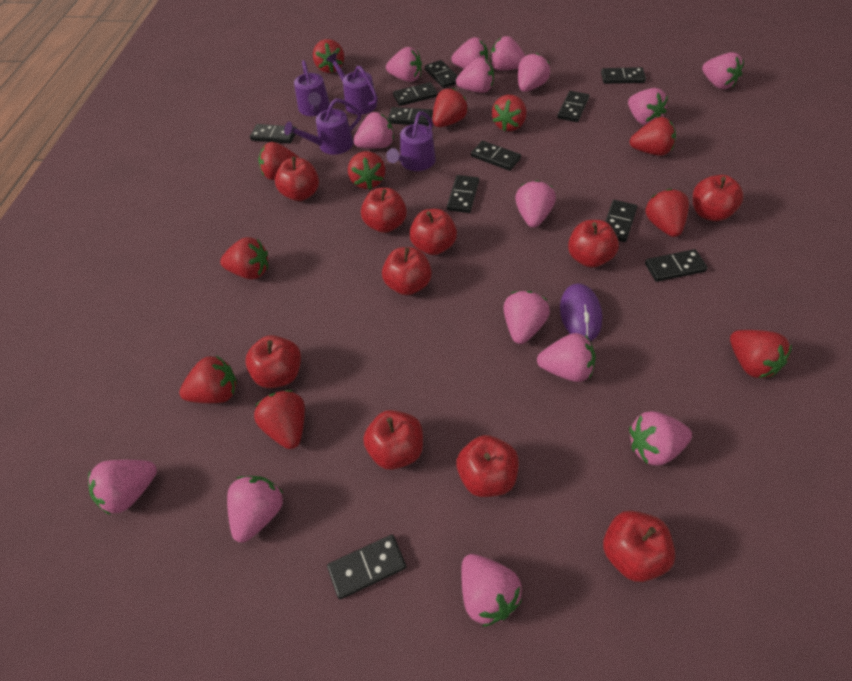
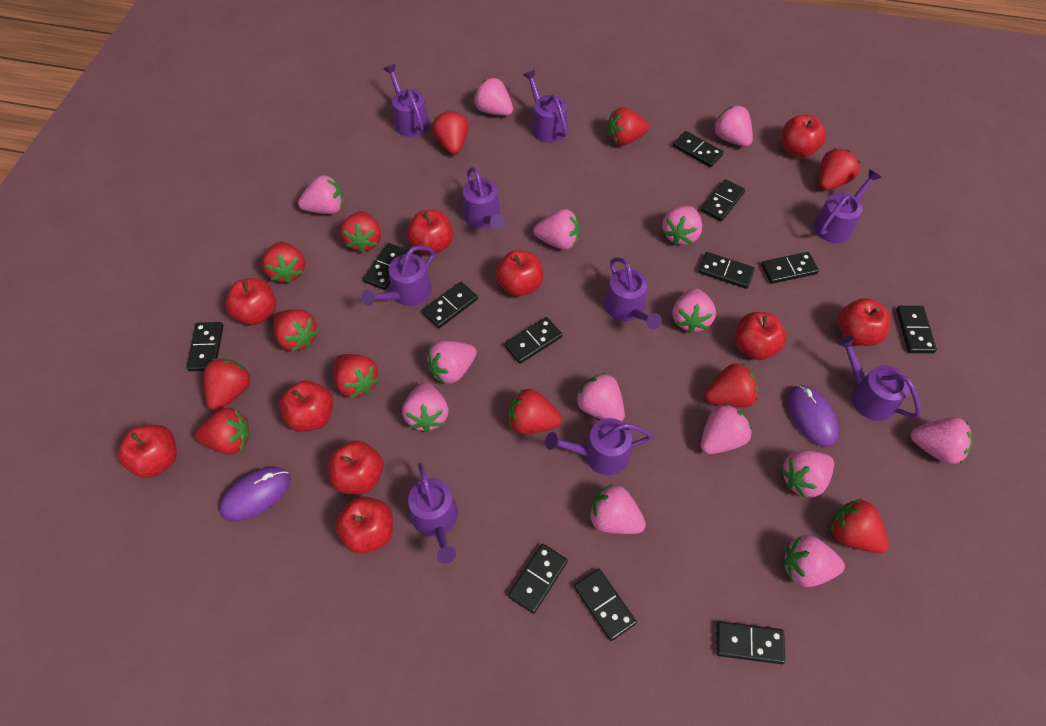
black domino: [250,124,297,144] [327,535,406,599] [388,107,433,126] [393,82,438,106] [425,60,458,88] [447,175,479,213] [471,141,521,171] [557,91,589,122] [601,67,646,84] [605,200,638,242] [645,249,708,282] = 11 -> [186,322,223,371] [363,243,409,290] [422,282,478,328] [504,317,562,364] [508,544,568,614] [574,569,637,641] [673,131,724,167] [698,252,755,289] [701,179,745,221] [716,621,785,664] [761,252,819,284] [896,306,937,353] = 12
pink strawberry: [88,460,157,515] [227,476,283,543] [353,112,394,149] [386,47,422,82] [451,37,488,69] [456,57,494,93] [461,554,522,627] [490,36,525,70] [504,291,550,344] [515,180,556,228] [518,53,550,92] [537,333,596,382] [628,88,668,125] [629,411,692,465] [702,52,744,89] = 15 -> [298,175,344,214] [402,382,448,432] [427,341,477,384] [473,77,513,116] [533,209,580,250] [576,373,625,421] [589,484,646,534] [662,206,702,245] [672,288,716,333] [700,404,752,454] [713,106,753,147] [781,450,834,498] [784,535,845,587] [911,417,973,464] = 14
purple mouse: [560,283,602,341] = 1 -> [219,467,290,521] [787,385,839,447] = 2
purple watering can: [284,98,361,155] [294,60,330,116] [326,53,378,115] [386,111,436,171] = 4 -> [362,246,435,306] [384,64,430,137] [408,463,458,564] [463,167,505,230] [523,70,567,143] [545,418,652,475] [604,257,662,329] [813,169,882,243] [837,335,921,421] = 9
red strawberry: [179,356,237,403] [220,237,268,279] [254,390,305,449] [258,142,300,180] [313,39,344,73] [348,151,385,189] [433,88,468,127] [492,95,526,131] [629,117,676,156] [645,189,689,237] [730,330,792,378] = 11 -> [194,408,250,455] [204,358,251,411] [262,242,305,284] [273,309,319,352] [334,354,379,398] [340,211,381,253] [432,111,469,155] [509,389,562,434] [607,107,649,146] [705,363,758,407] [819,148,861,190] [830,499,889,553] = 12

